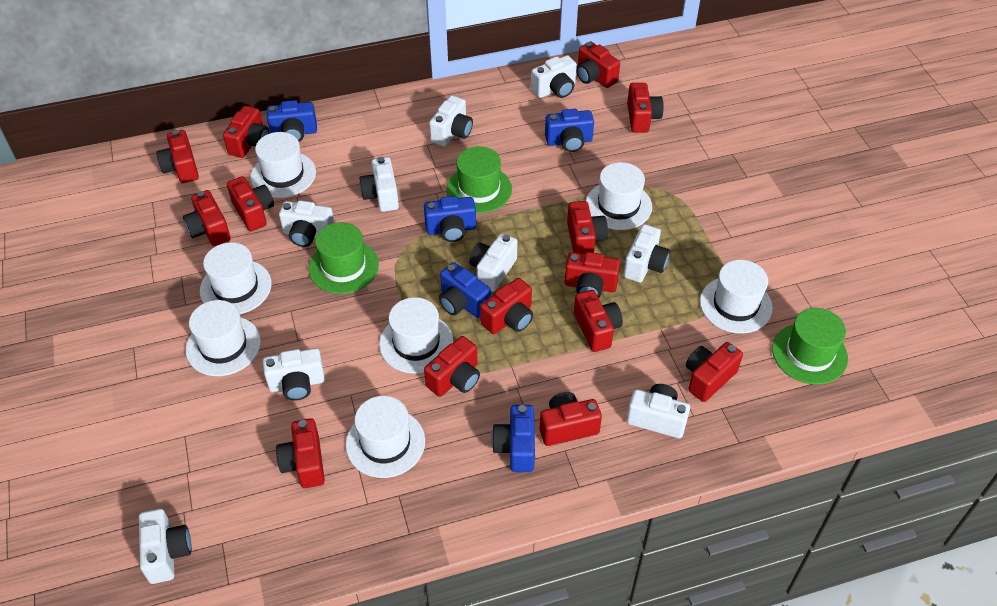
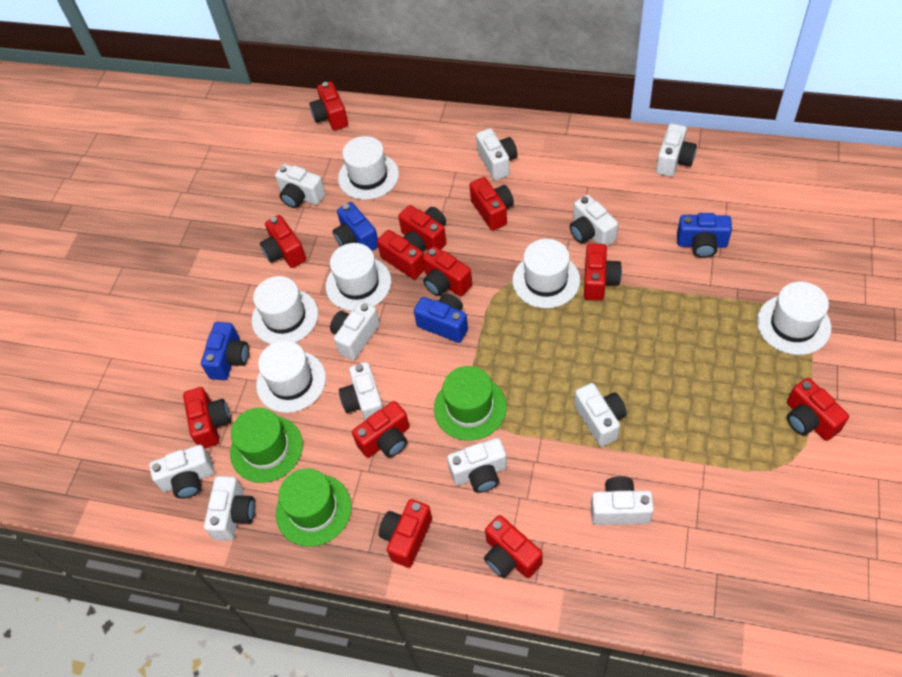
blue camera: [267,100,317,142] [424,196,476,242] [439,262,491,318] [491,405,535,472] [545,109,594,152] = 5 -> [201,322,249,380] [333,202,378,251] [414,294,468,343] [677,213,732,258] = 4
red camera: [156,130,199,183] [183,190,231,246] [223,106,269,158] [227,176,274,231] [276,418,325,488] [424,336,480,397] [480,278,533,334] [540,392,602,446] [565,252,620,298] [567,201,608,254] [574,290,623,352] [576,42,620,88] [627,83,664,133] [686,342,743,402] = 14 -> [183,387,231,449] [260,215,306,268] [309,81,348,131] [352,401,410,458] [377,230,426,279] [379,499,432,568] [398,205,447,250] [422,246,472,296] [469,177,514,231] [484,515,543,578] [584,243,622,301] [787,378,849,441] = 12
white camera: [139,509,192,584] [263,348,325,401] [279,200,334,247] [359,157,399,212] [429,95,473,147] [469,233,517,292] [531,55,577,98] [624,224,670,283] [626,384,690,438] = 9 -> [149,445,214,499] [204,476,255,541] [275,164,325,208] [330,301,380,360] [339,362,383,421] [447,438,507,493] [476,128,518,180] [570,195,618,246] [574,383,627,447] [591,476,654,525] [656,123,697,177] = 11
white hat: [186,300,261,376] [200,242,272,314] [251,132,316,198] [346,396,425,478] [379,297,453,374] [586,162,652,230] [700,260,773,333] = 7 -> [252,276,318,344] [256,341,326,413] [326,243,391,311] [338,136,399,200] [512,239,580,308] [757,282,831,355] = 6

